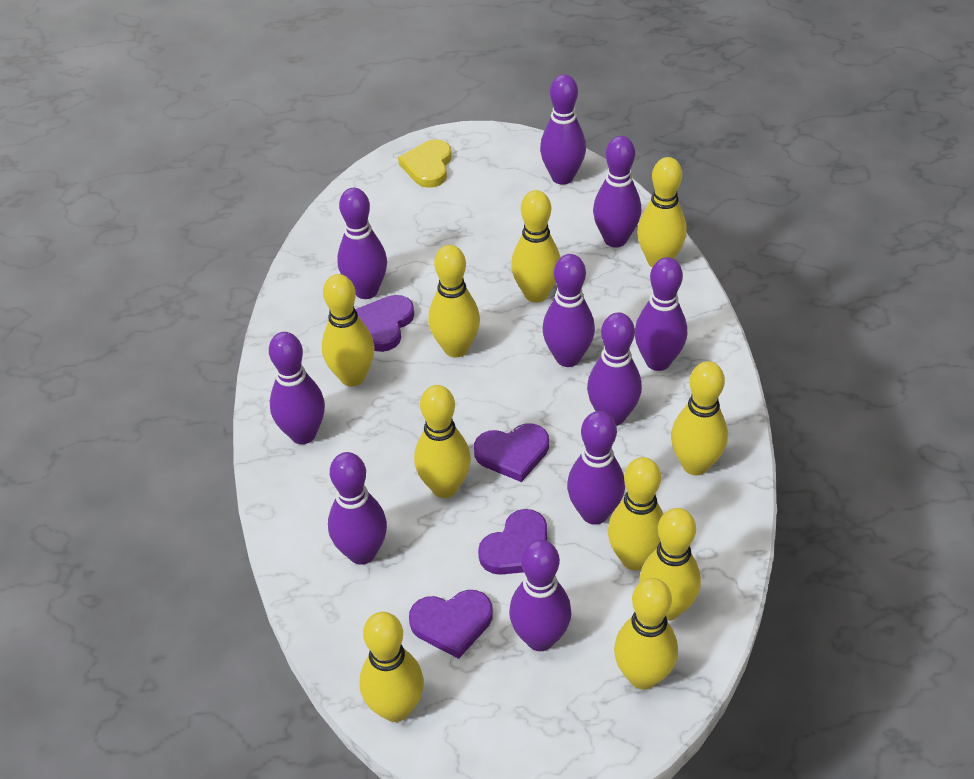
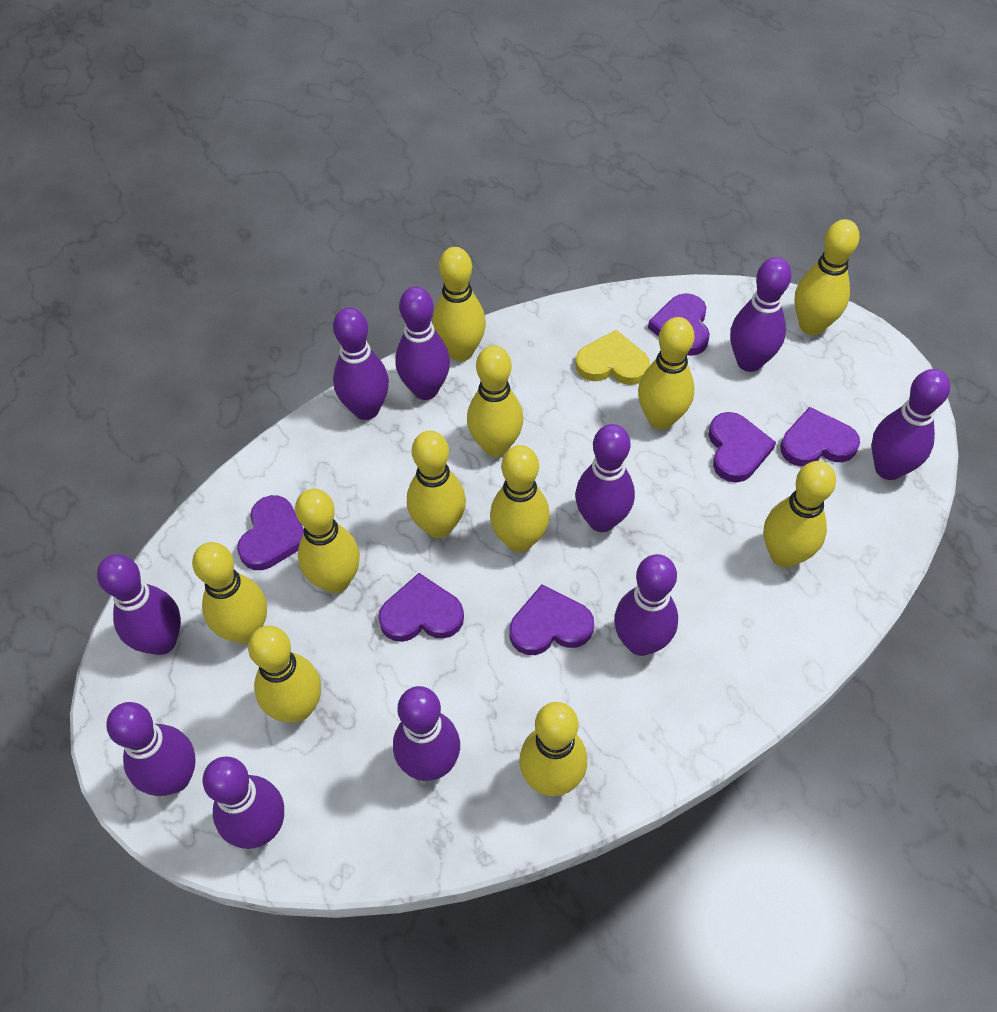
purple heart: [355,295,414,352] [409,590,493,659] [474,423,549,482] [478,509,547,575] = 4 -> [237,495,304,570] [378,573,464,642] [510,584,594,655] [648,293,710,356] [709,412,776,483] [780,407,860,467] = 6
yellow bowling pin: [322,274,375,387] [360,612,424,722] [414,385,471,498] [428,245,480,358] [511,190,561,303] [608,457,664,571] [614,578,678,690] [637,157,687,267] [639,508,701,621] [671,361,728,475] = 10 -> [192,542,267,644] [248,626,321,722] [295,489,360,593] [407,431,466,538] [433,247,486,361] [467,345,523,457] [490,445,550,552] [519,702,587,796] [638,317,695,430] [764,461,836,568] [795,219,860,335] = 11

